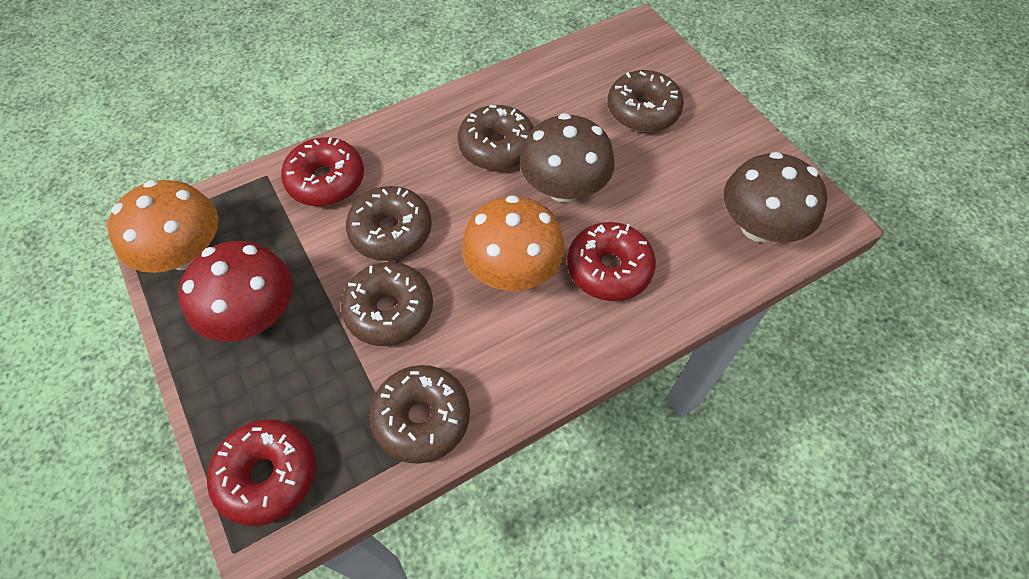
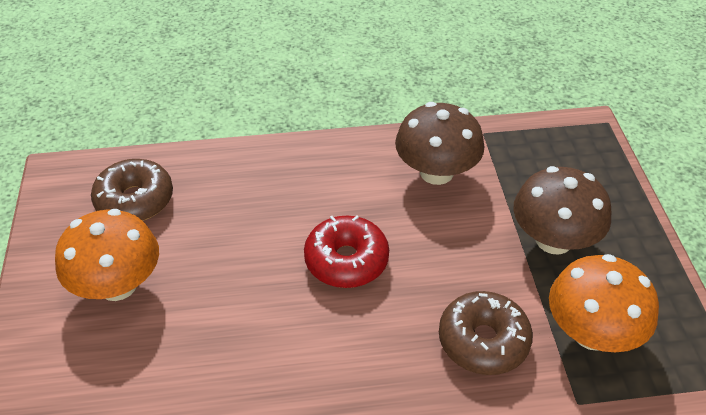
brown donut: [340,262,433,346] [346,186,432,261] [369,365,470,464] [457,105,534,170] [607,70,684,132] = 5 -> [91,159,173,221] [439,291,533,375] = 2
red donut: [207,419,316,526] [281,137,364,206] [567,222,656,301] = 3 -> [304,215,389,288] = 1
red mushroom: [179,241,293,342] = 1 -> none = 0

